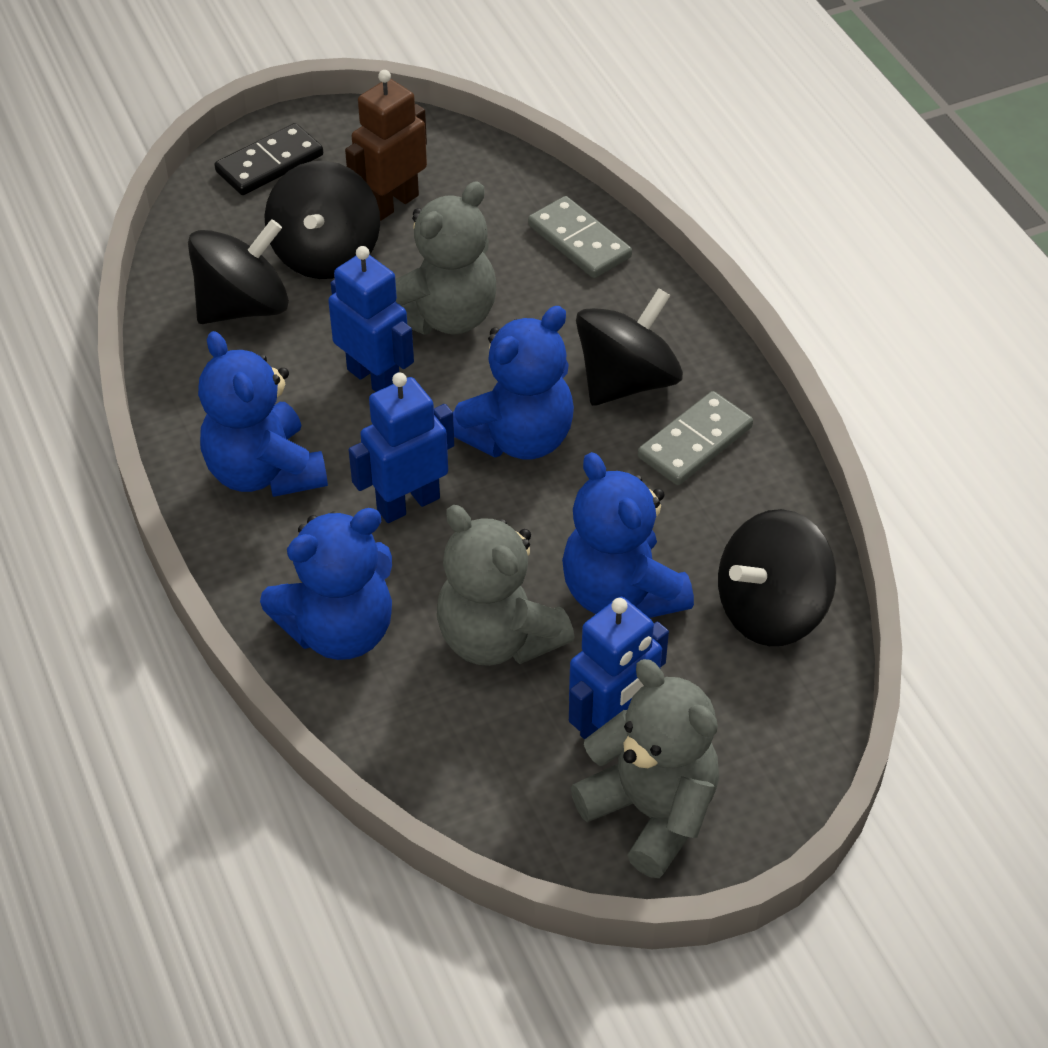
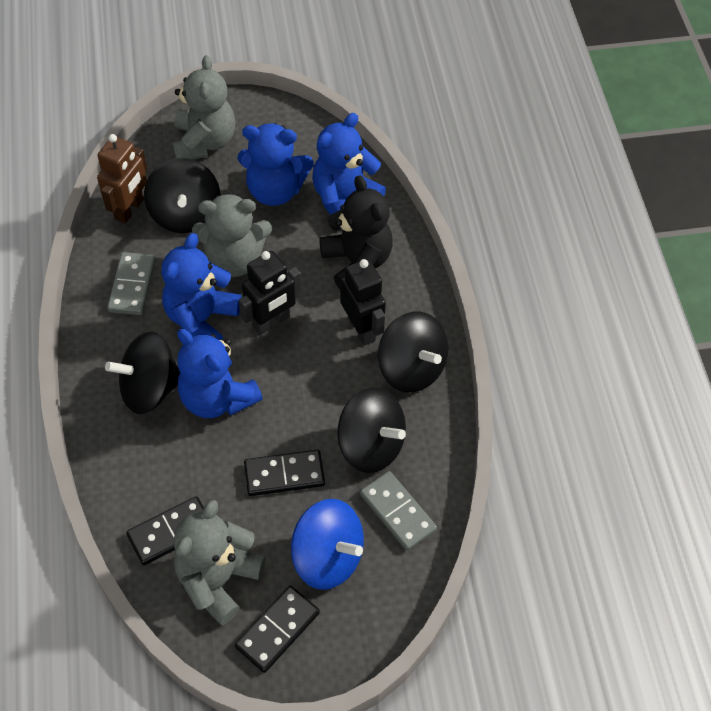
black domino: [215,123,323,195] = 1 -> [126,496,204,565] [235,586,320,673] [244,450,325,496] = 3
black robot: none = 0 -> [239,251,302,335] [340,259,386,345] = 2
black teddy bear: none = 0 -> [319,175,393,289] = 1
blue robot: [328,246,414,392] [349,373,454,523] [569,597,669,740] = 3 -> none = 0
blue spinning top: none = 0 -> [291,499,364,590] = 1

